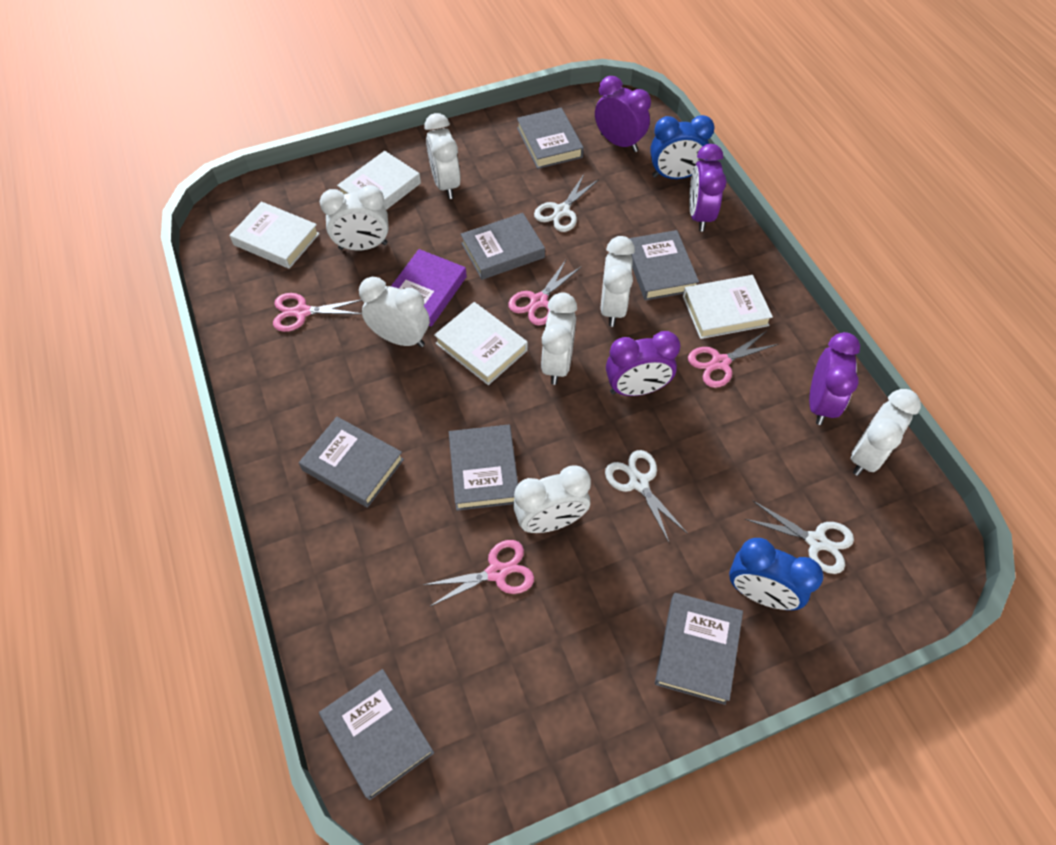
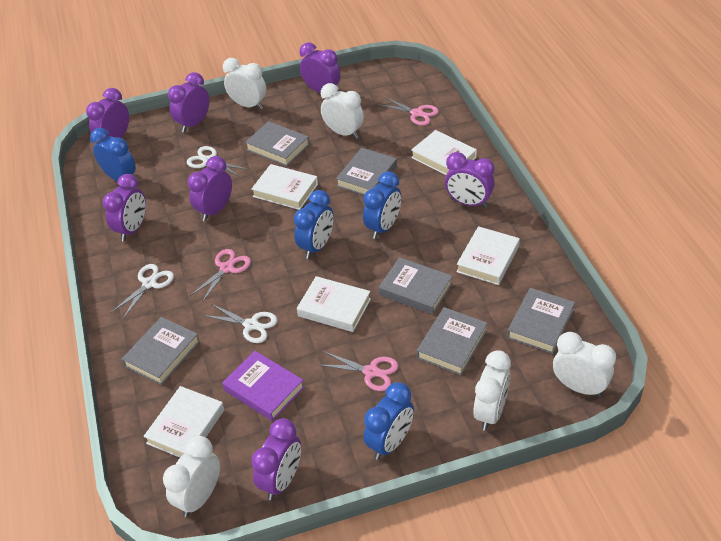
blue clock: [650,115,714,179] [729,538,823,610] = 2 -> [90,128,136,181] [294,190,334,259] [363,171,401,239] [363,382,414,460] = 4
grey book: [299,417,404,508] [319,669,434,800] [449,425,518,511] [460,213,545,280] [517,108,584,169] [629,230,699,301] [655,593,743,705] = 7 -> [122,317,200,385] [245,121,310,166] [336,148,397,195] [379,257,452,315] [417,307,487,375] [507,288,575,354] = 6
pink scissors: [273,293,362,332] [423,540,534,607] [508,260,582,326] [688,331,779,388] = 4 -> [190,249,251,303] [319,352,399,391] [378,97,439,126] = 3
purple clock: [595,76,651,152] [606,331,681,396] [689,144,726,232] [809,332,860,425] = 4 -> [86,88,129,140] [102,174,146,241] [168,72,209,133] [188,156,232,221] [251,418,301,500] [299,42,341,93] [445,152,495,208] = 7
white book: [229,201,320,269] [337,151,421,210] [434,302,528,385] [683,275,773,339] = 4 -> [143,386,225,458] [251,164,318,210] [297,276,371,332] [411,130,477,175] [456,226,520,285] = 5
white clock: [320,185,389,251] [359,277,429,347] [425,113,461,199] [513,465,591,533] [541,293,577,385] [600,236,635,327] [851,389,921,476] = 7 -> [163,436,220,517] [223,58,267,109] [321,83,364,139] [473,350,511,431] [553,332,616,397] = 5

